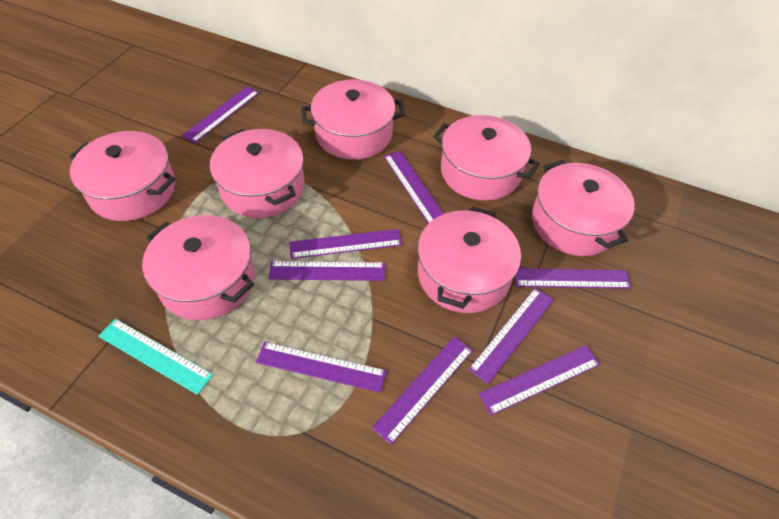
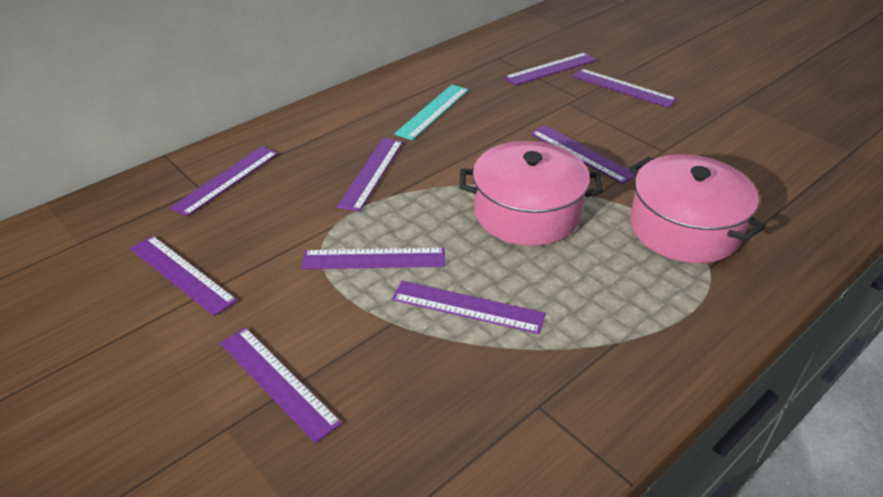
pink pot: [70,131,175,221] [142,215,255,320] [210,129,305,218] [301,80,405,160] [417,207,521,313] [433,115,540,201] [532,160,635,256] = 7 -> [459,141,603,246] [629,154,766,263] = 2

